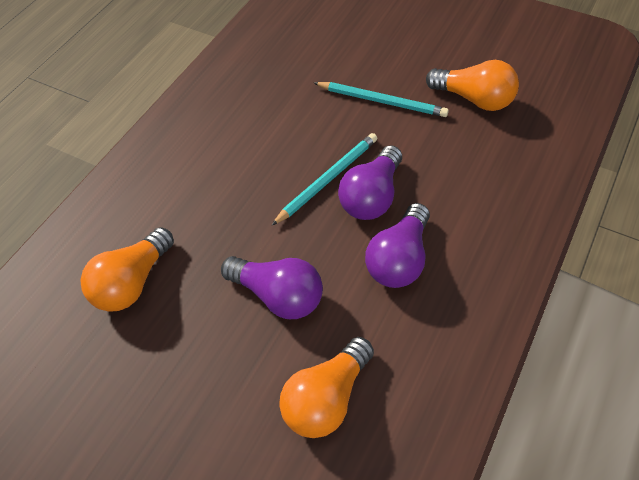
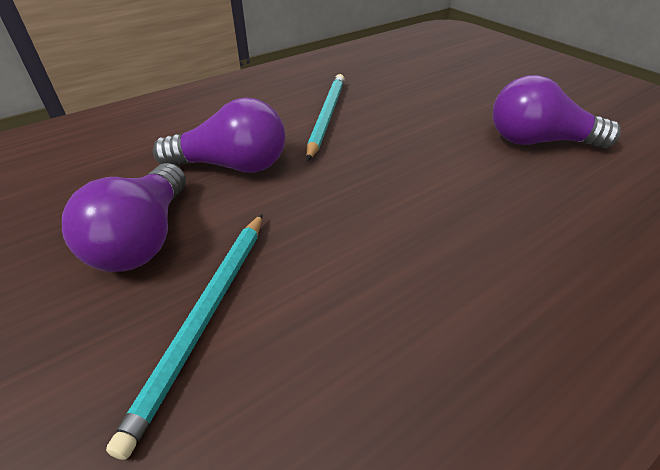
orange light bulb: [80,227,174,312] [279,337,374,438] [426,60,519,111] = 3 -> none = 0

